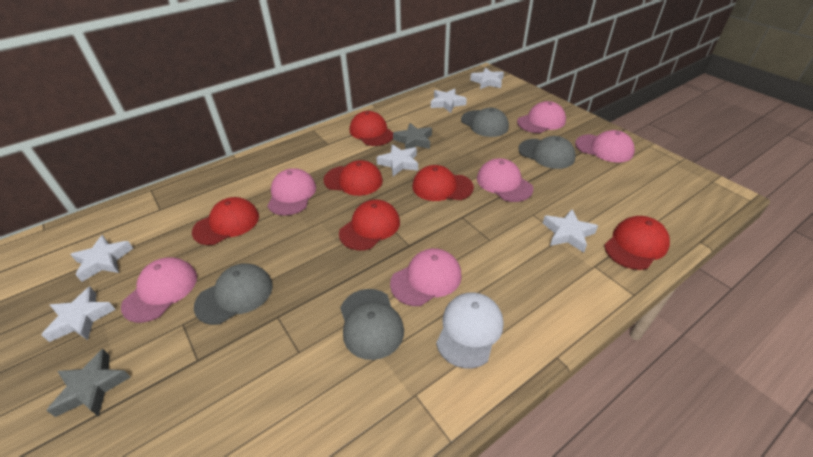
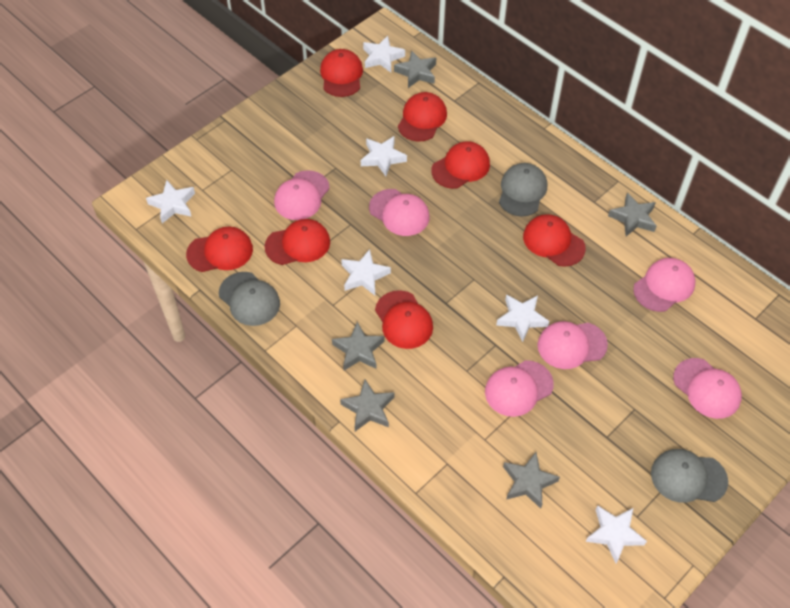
grey cap: [194,263,273,325] [340,289,404,360] [461,108,509,137] [518,136,576,169] = 4 -> [219,272,280,326] [499,163,547,217] [651,449,728,503] = 3
grey star: [46,349,130,417] [393,123,432,149] = 2 -> [332,322,385,370] [340,380,394,431] [394,50,436,88] [503,452,560,509] [608,193,657,236] = 5
red cap: [192,197,259,245] [323,160,383,196] [339,200,400,250] [350,111,393,146] [413,165,474,201] [604,216,670,270] = 6 -> [186,227,253,272] [265,219,330,265] [320,49,363,97] [375,290,433,349] [398,92,447,141] [431,141,490,189] [523,214,586,267] = 7
white cap: [436,292,504,369] = 1 -> none = 0

